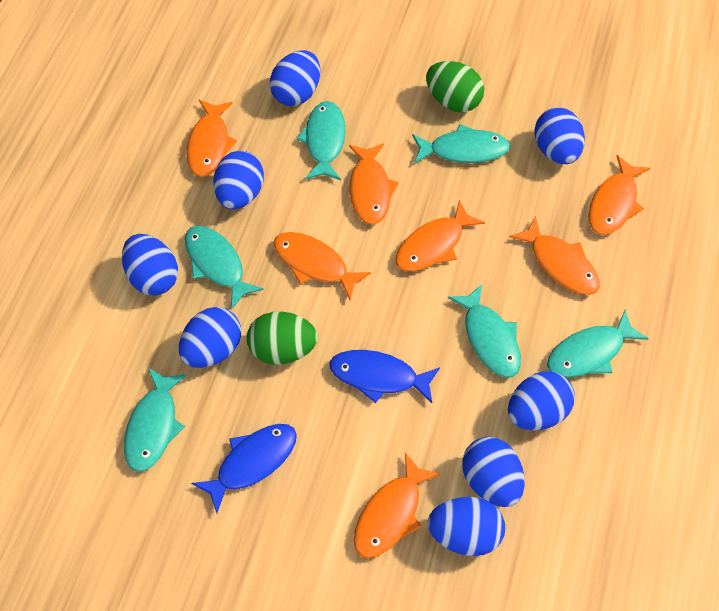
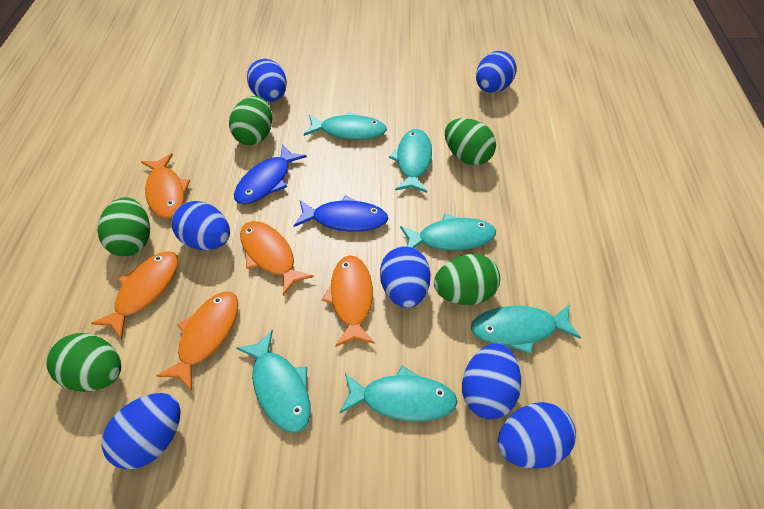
blue egg: [122,234,178,296] [179,307,241,368] [213,151,264,210] [270,50,320,106] [428,497,505,556] [462,437,525,507] [508,371,575,430] [534,107,585,164] = 8 -> [102,393,180,469] [171,201,230,250] [247,59,287,102] [380,246,431,308] [462,343,521,419] [476,51,517,93] [498,402,576,468] = 7
green egg: [247,311,318,365] [426,61,484,112] = 2 -> [46,333,121,392] [97,197,150,256] [229,96,272,145] [434,254,500,305] [445,118,496,165] = 5
orange fish: [186,100,237,177] [273,232,371,300] [349,143,399,225] [354,452,441,558] [395,200,485,271] [509,217,600,295] [588,155,650,235] = 7 -> [91,251,178,339] [141,153,190,219] [156,292,238,391] [240,221,314,296] [322,255,375,347] = 5

